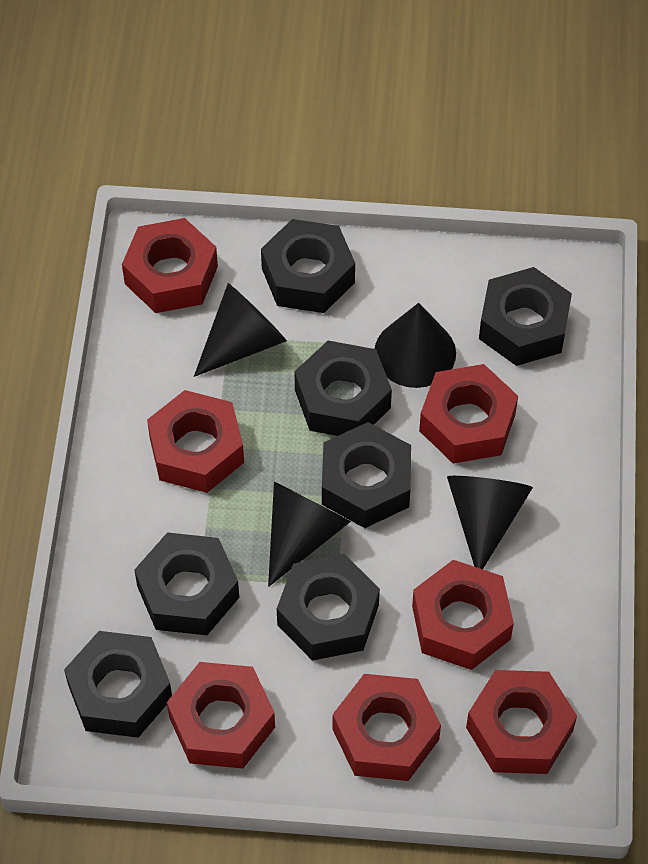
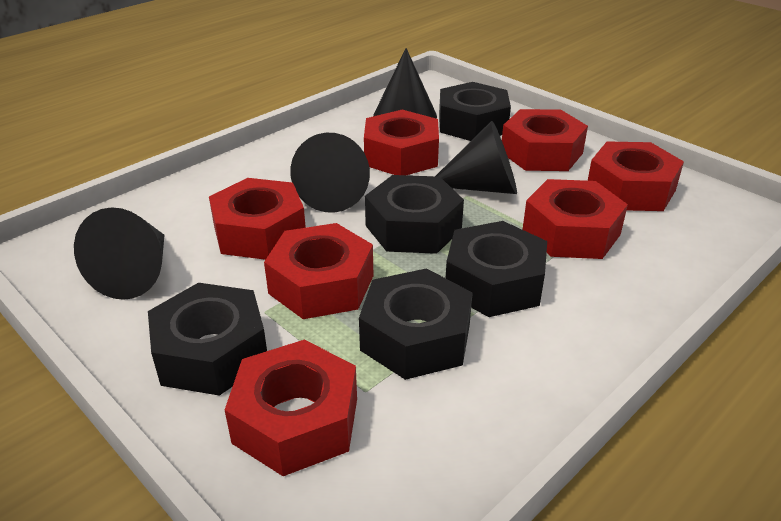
black nut: [64,631,172,738] [134,532,239,635] [261,219,355,313] [277,554,380,661] [294,341,392,436] [322,422,411,528] [479,267,572,366] = 7 -> [148,283,267,396] [359,268,473,380] [365,175,464,254] [439,82,511,141] [446,221,547,317] = 5

